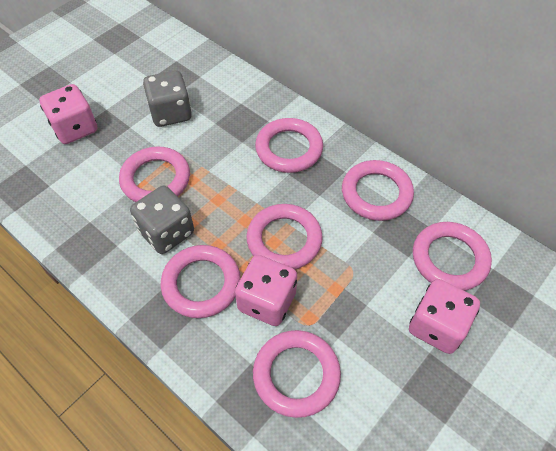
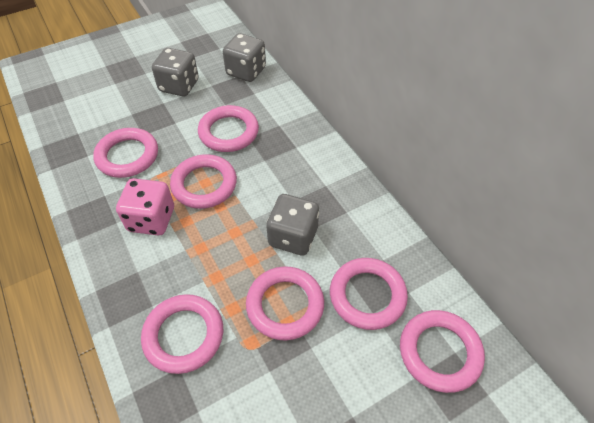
grey dice: [130,185,194,254] [143,70,192,127] = 2 -> [152,48,199,96] [223,33,266,82] [266,194,319,255] = 3
pink dice: [39,84,97,144] [235,255,297,326] [409,279,480,354] = 3 -> [116,178,174,236] = 1

